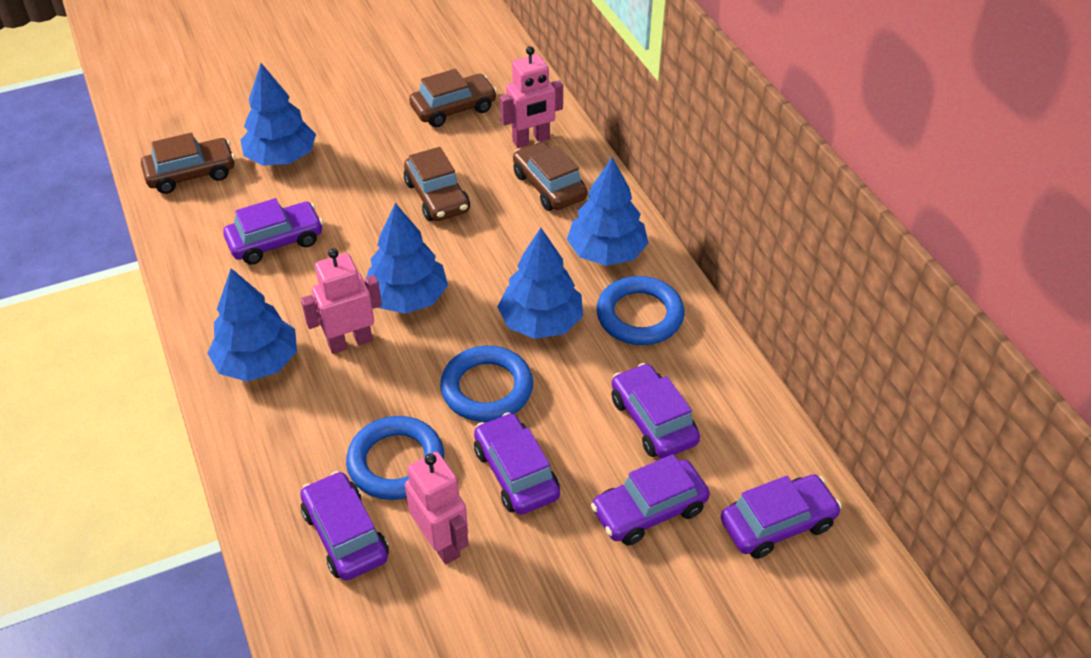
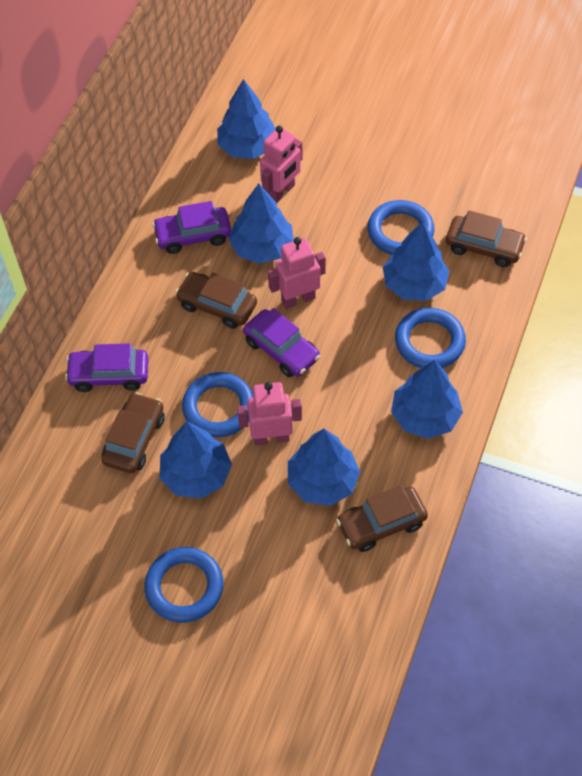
blue ring: [346,416,444,500] [440,346,533,422] [596,276,684,345] = 3 -> [145,547,223,623] [182,372,253,437] [367,200,435,255] [395,308,466,368] = 4
blue tree: [207,268,297,381] [240,63,316,166] [367,203,448,314] [498,228,583,339] [567,157,649,266] = 5 -> [160,422,232,499] [217,79,276,159] [229,184,294,264] [288,429,360,506] [383,222,450,301] [391,360,463,439] = 6
purple car: [223,198,323,265] [300,471,389,580] [474,412,560,515] [591,454,710,546] [612,363,700,458] [721,474,842,559] = 6 -> [65,343,148,392] [152,201,231,254] [243,308,320,377] = 3

